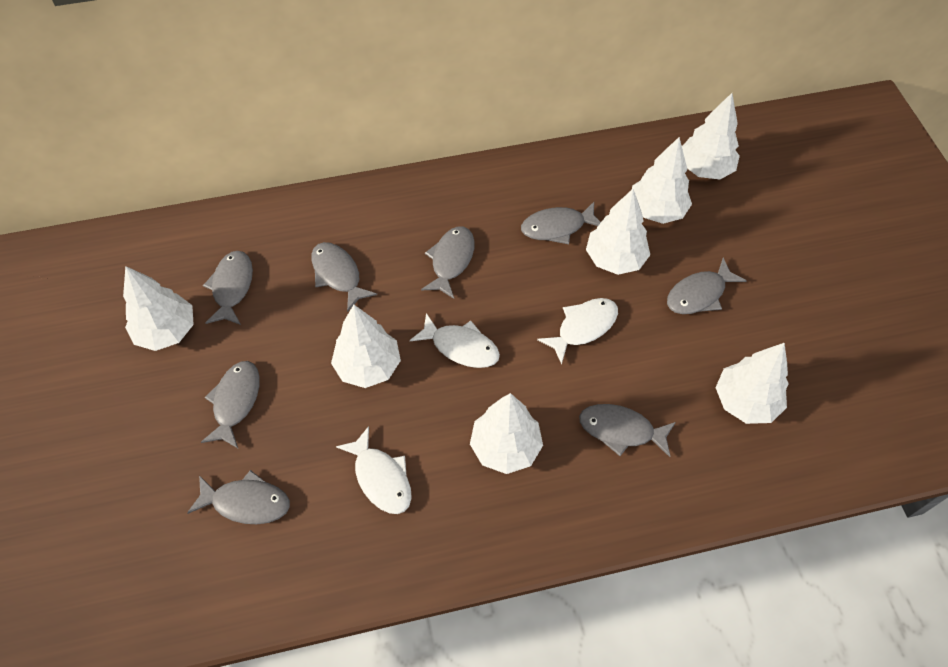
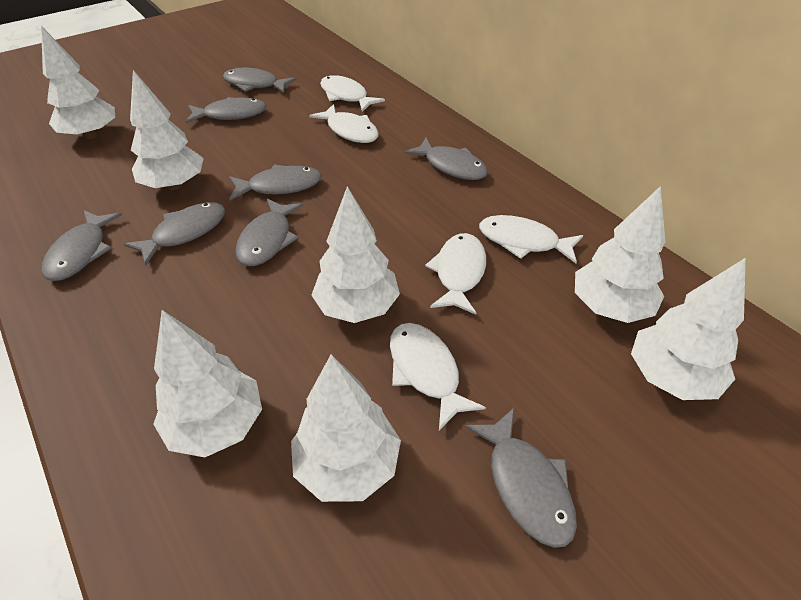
white fish: [336,426,412,514] [410,313,500,368] [537,298,618,365] = 3 -> [309,104,379,143] [320,75,385,112] [390,323,486,430] [425,233,486,315] [479,215,583,263] = 5

